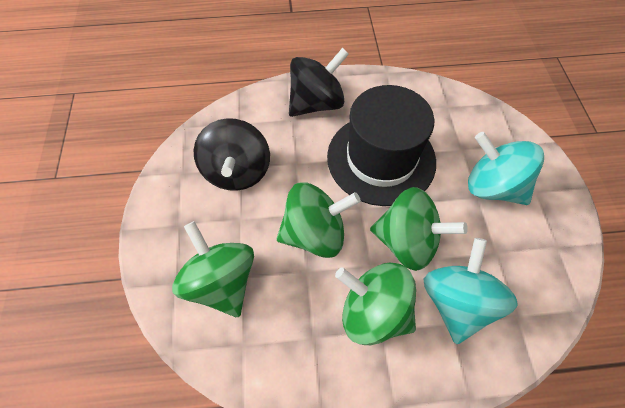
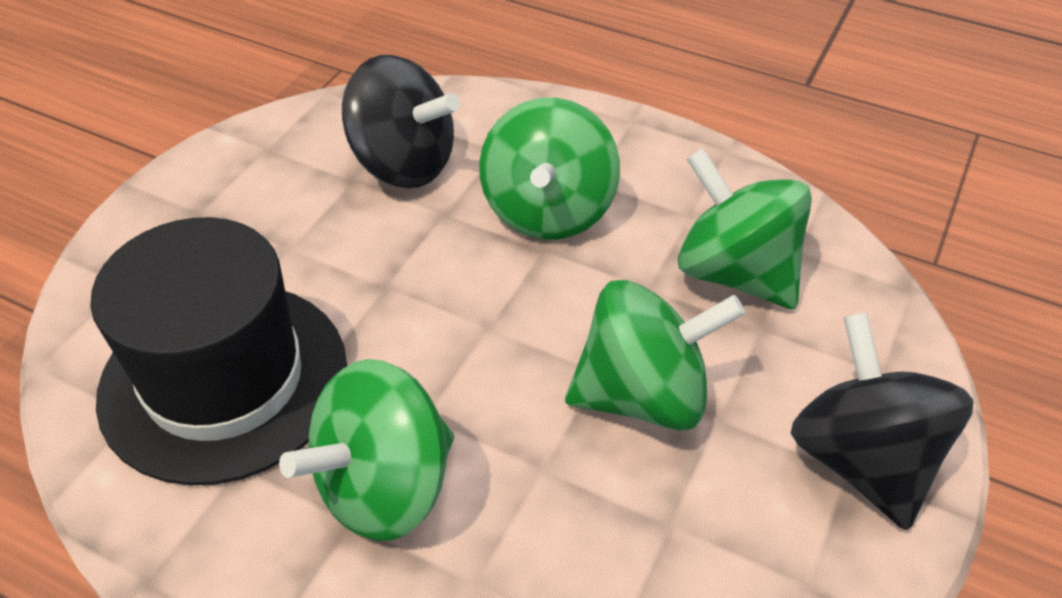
turquoise spinning top: [424,238,517,344] [468,132,544,205] = 2 -> none = 0

